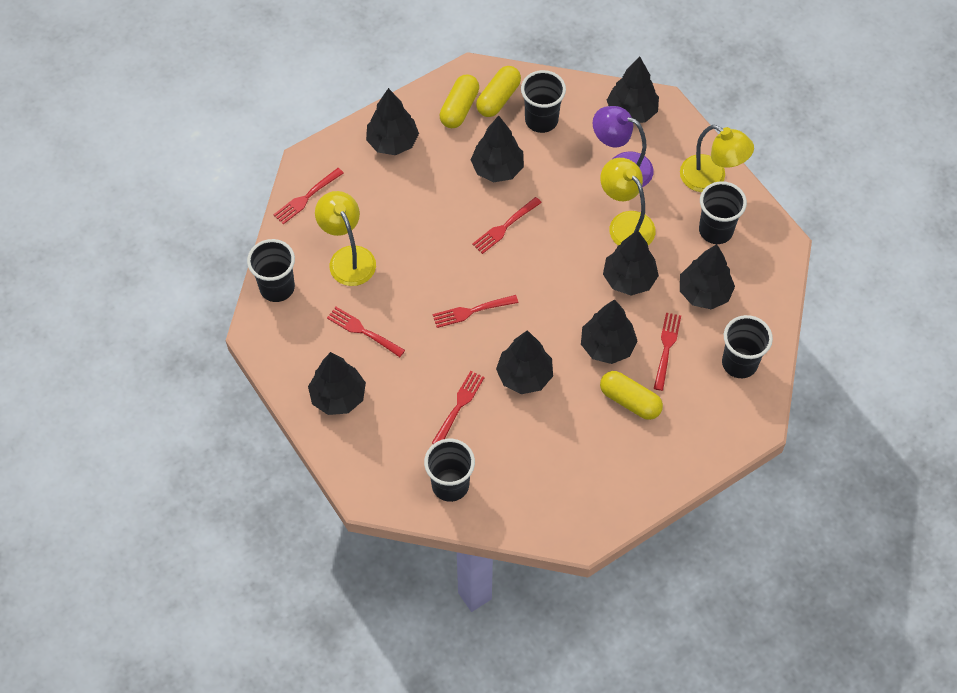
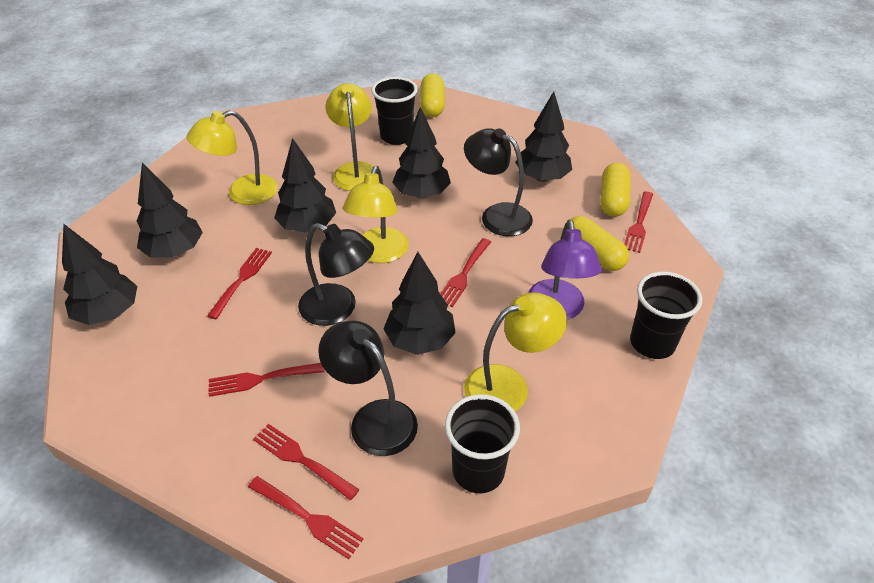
black cup: [247,239,295,302] [424,439,475,502] [521,70,566,133] [699,181,747,244] [722,315,773,378] = 5 -> [371,77,418,145] [445,394,520,493] [630,272,702,359] = 3
black lamp: none = 0 -> [298,223,374,326] [318,321,418,456] [464,128,533,236] = 3
black tree: [308,352,366,415] [366,88,419,155] [471,115,524,182] [496,330,553,394] [581,299,637,364] [603,230,659,295] [607,57,659,123] [680,244,735,309] = 8 -> [62,224,137,325] [137,163,203,258] [274,138,336,232] [384,252,456,355] [392,107,451,198] [515,92,572,182] = 6
yellow lamp: [315,191,376,286] [600,158,656,245] [680,125,754,192] = 3 -> [187,110,278,205] [326,83,374,191] [343,166,409,263] [464,292,567,412] = 4

